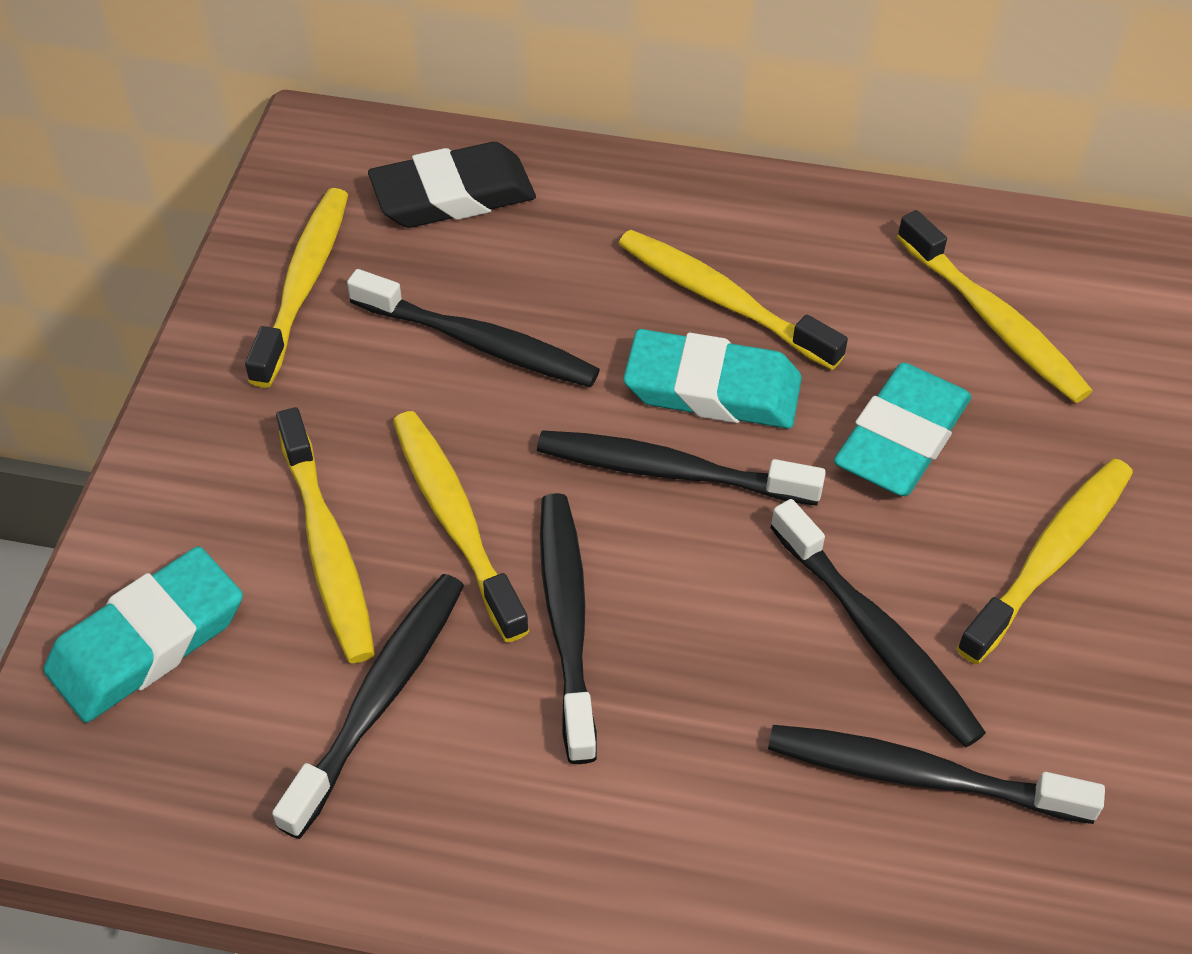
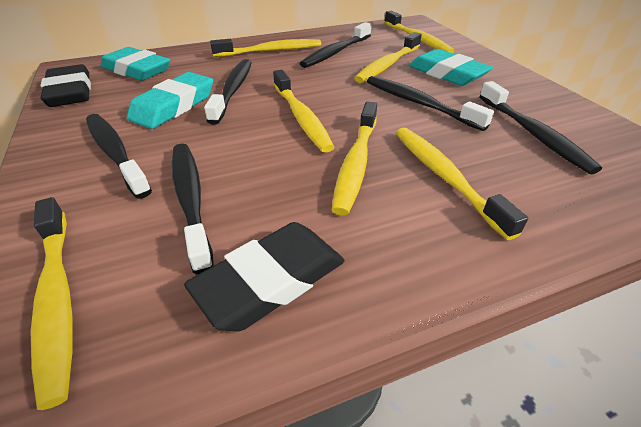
black eraser: [368,142,536,228] = 1 -> [40,64,91,107] [184,222,344,331] = 2
yellow toothbrush: [245,188,348,388] [276,407,375,663] [393,411,529,642] [618,230,848,370] [897,210,1092,403] [957,458,1133,664] = 6 -> [31,197,73,410] [210,39,321,57] [273,70,335,153] [332,101,377,216] [354,32,422,83] [384,11,454,53] [396,128,528,240] = 7

